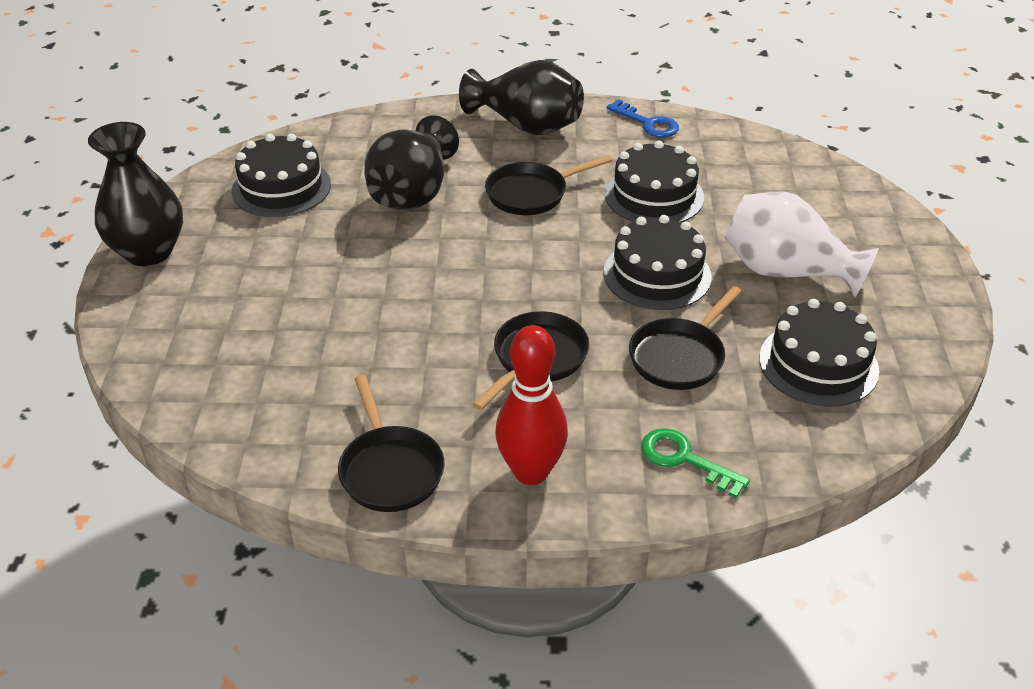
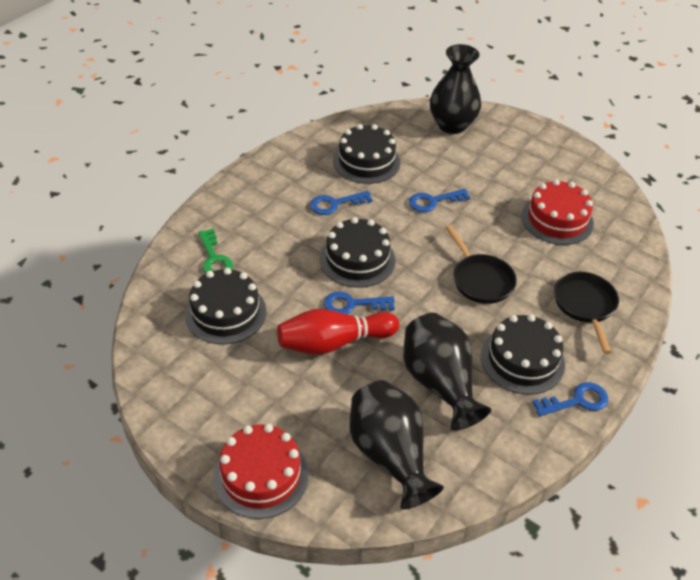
black pan: [338,375,445,512] [472,311,589,410] [485,155,612,215] [629,286,742,390] = 4 -> [445,225,517,304] [554,272,619,354] = 2
blue key: [606,99,679,137] = 1 -> [310,191,373,215] [324,292,395,314] [409,189,471,212] [532,382,608,416] = 4
red cake: none = 0 -> [214,424,309,519] [521,179,594,245] = 2
white vase: [725,192,879,297] = 1 -> none = 0

